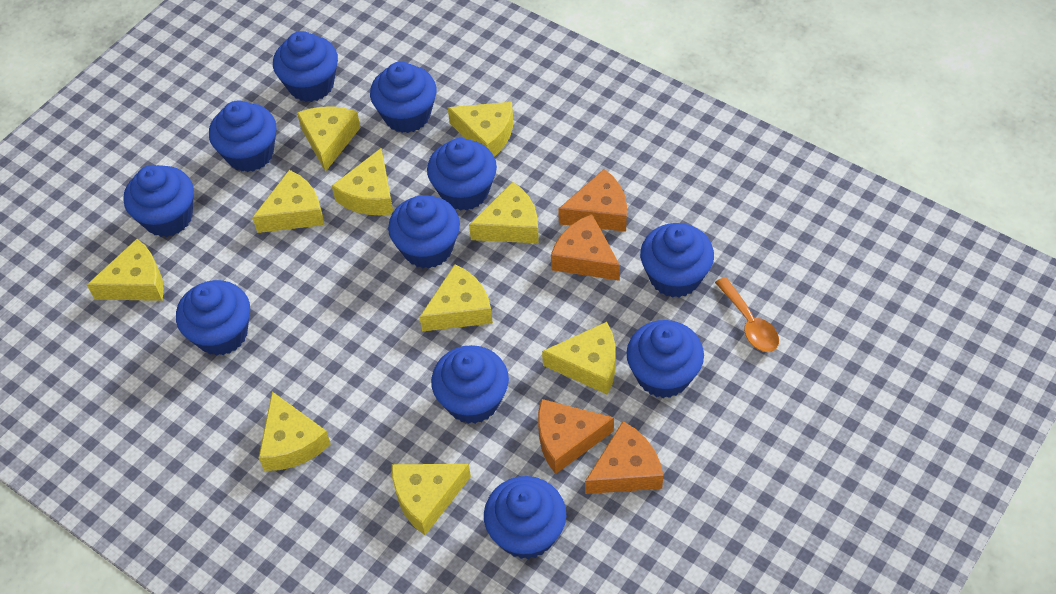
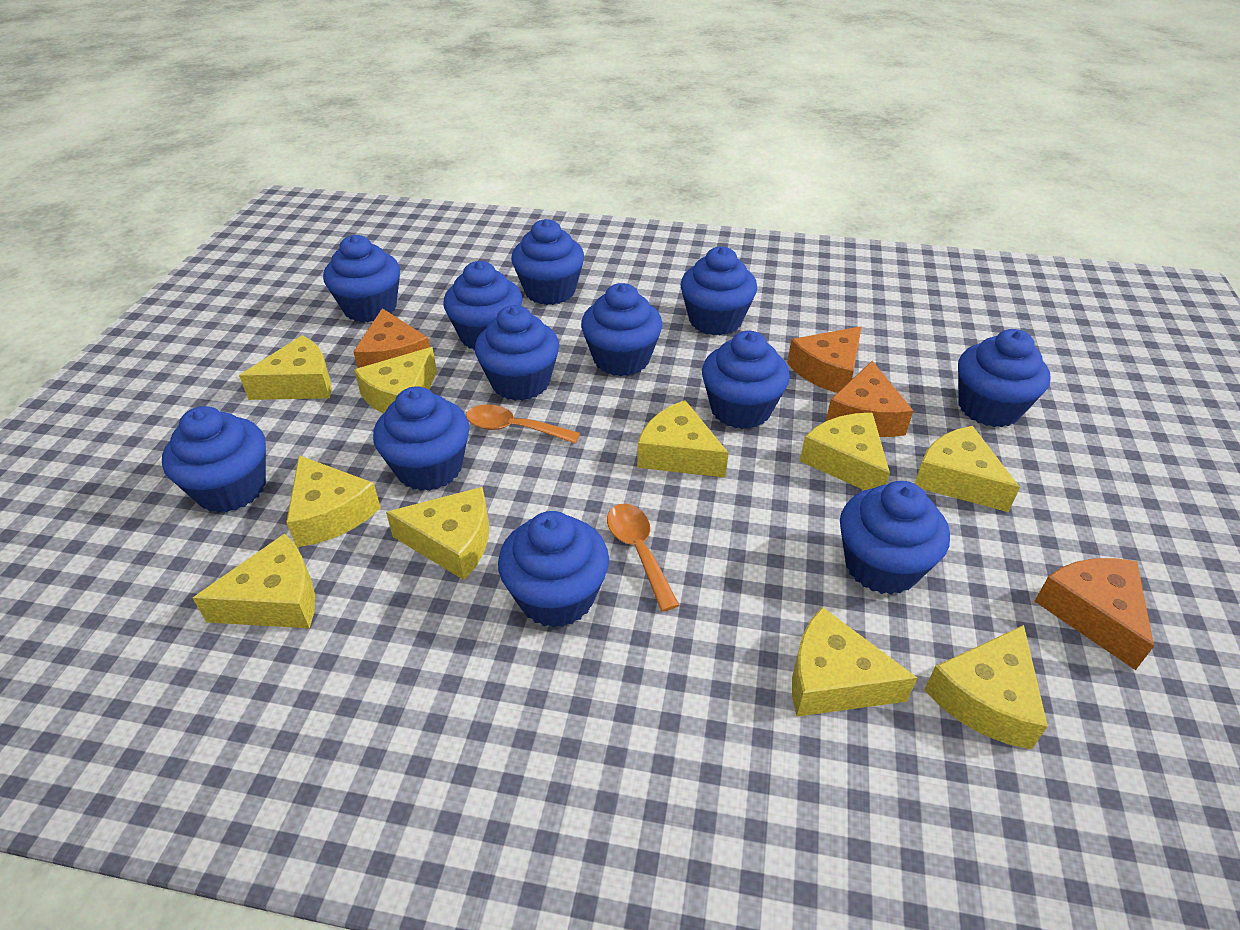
blue cupcake: [123,165,194,237] [176,280,250,356] [209,100,276,172] [273,31,338,102] [370,62,436,133] [388,195,460,268] [427,138,497,211] [431,345,509,424] [484,476,566,559] [626,320,704,398] [640,223,714,298] = 11 -> [162,406,266,513] [323,235,400,322] [373,386,470,491] [443,261,522,350] [475,305,559,401] [498,511,609,628] [511,219,584,305] [581,283,662,376] [681,247,757,335] [702,331,790,429] [840,481,950,595] [958,329,1051,427] = 12
orange spoon: [715,277,779,352] = 1 -> [466,404,580,444] [607,503,679,612] = 2

